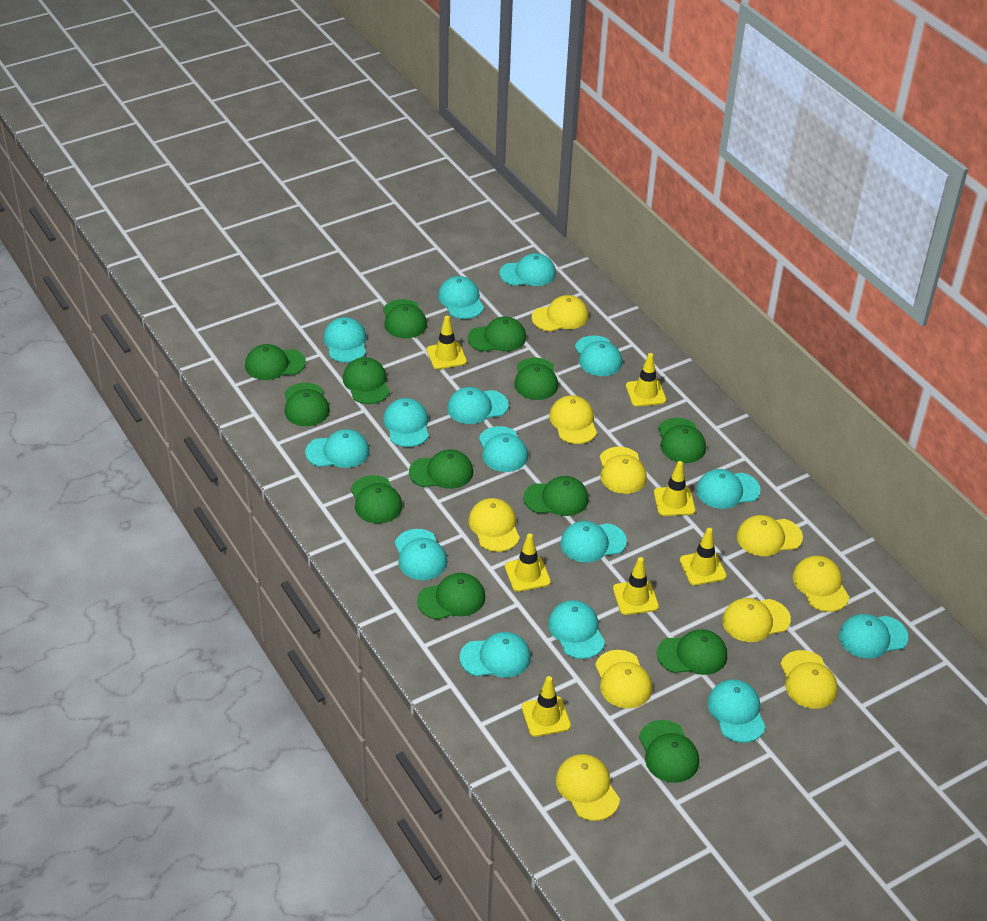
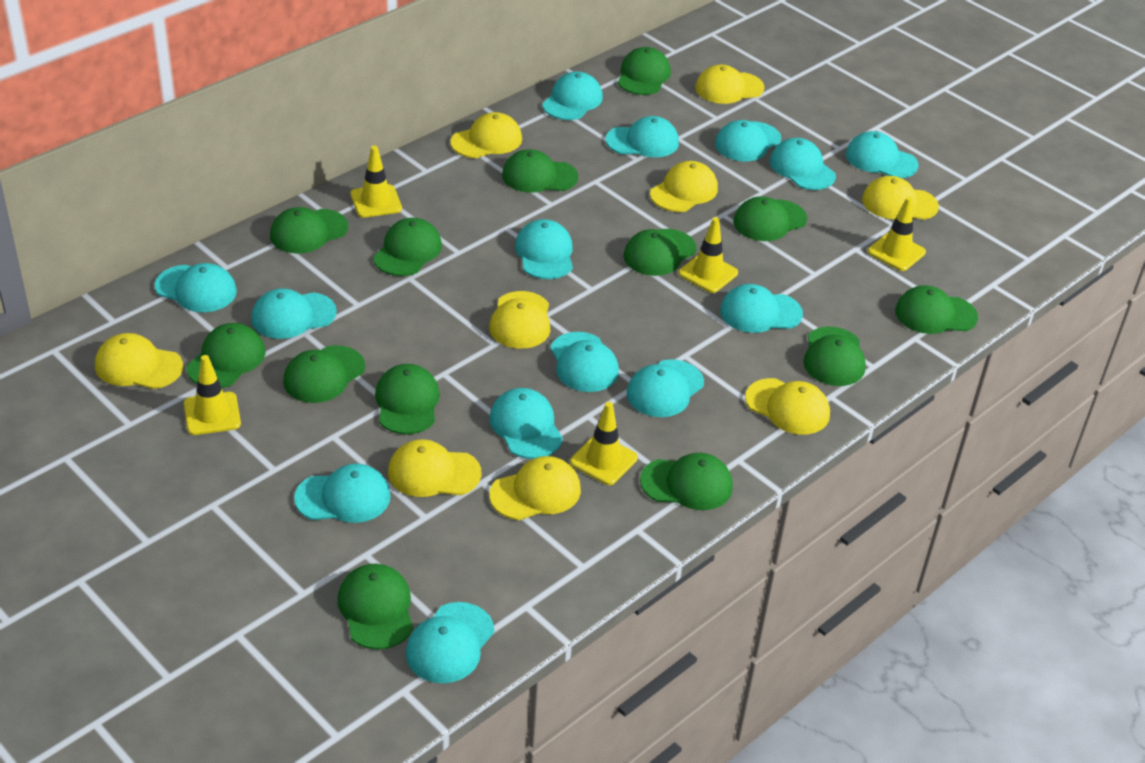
turquoise cap: [305,429,369,468] [324,317,366,363] [383,398,429,447] [395,529,447,580] [438,276,484,319] [447,387,509,424] [460,632,531,678] [479,426,528,472] [499,253,556,286] [548,600,605,659] [560,521,627,563] [575,335,622,376] [696,469,761,509] [707,679,766,743] [839,614,908,659] = 15 -> [154,263,237,312] [251,288,337,339] [294,464,391,523] [405,602,494,683] [489,388,563,459] [515,219,573,279] [542,72,603,120] [550,332,619,392] [606,116,679,158] [627,359,704,417] [715,120,781,161] [720,284,803,333] [770,138,836,190] [846,131,919,178] = 14
yellow cap: [468,498,520,552] [532,295,588,332] [549,395,597,444] [556,754,620,821] [595,650,652,708] [600,447,647,494] [722,598,791,642] [737,515,803,556] [780,650,838,709] [793,556,849,612] = 10 -> [95,333,183,389] [388,439,482,497] [450,112,522,158] [489,291,550,349] [489,456,581,520] [650,161,718,212] [695,65,764,104] [745,378,830,435] [862,176,939,220] = 9
yellow traffic cone: [427,316,467,369] [505,534,551,592] [522,676,571,737] [613,557,659,615] [626,353,666,407] [654,461,695,516] [680,528,727,585] = 7 -> [184,355,241,435] [350,145,402,218] [570,402,638,485] [678,217,738,293] [868,197,926,271] = 5

